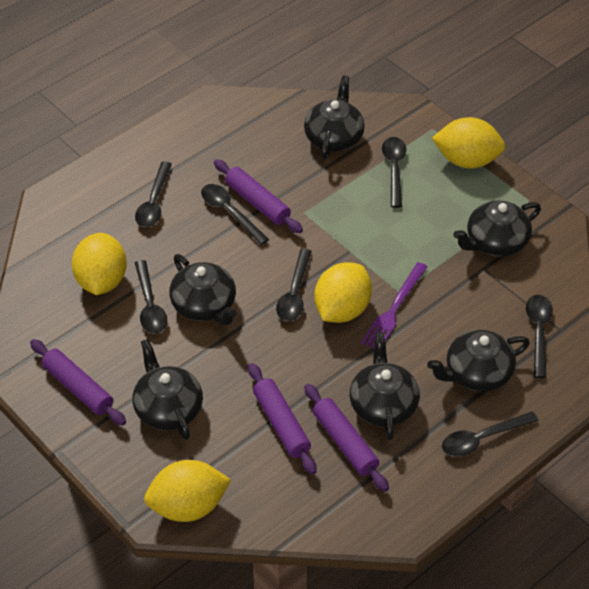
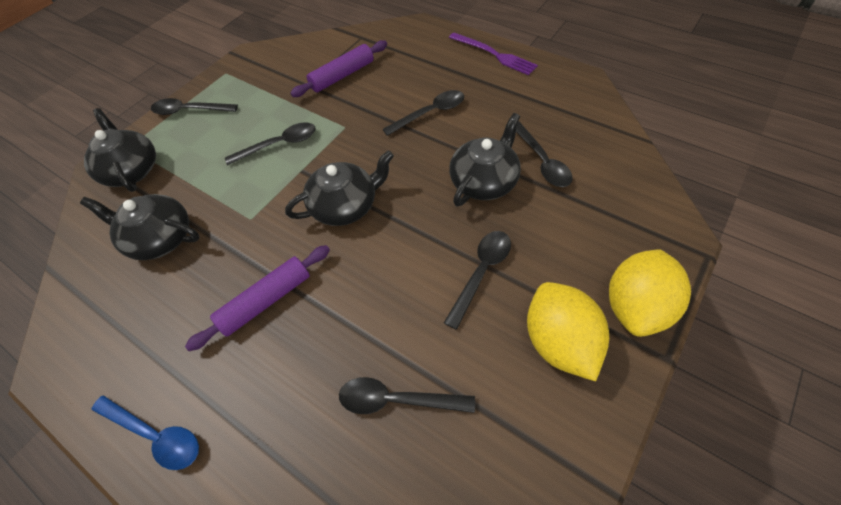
black spoon: [135,161,172,227] [135,260,167,333] [201,184,269,245] [276,249,312,321] [382,137,406,208] [442,411,538,457] [526,295,553,378] = 7 -> [151,98,238,115] [225,122,315,165] [339,377,475,414] [382,90,464,136] [444,231,511,330] [516,122,573,187] = 6
black teapot: [132,339,203,440] [169,254,237,325] [304,75,365,159] [350,332,420,440] [427,330,530,392] [453,201,541,256] = 6 -> [80,194,200,260] [84,108,156,192] [285,150,394,226] [449,113,521,206] = 4
blue spoon: none = 0 -> [91,395,199,470] = 1
purple rolling pin: [30,339,126,426] [214,159,303,233] [248,363,317,475] [304,384,389,492] = 4 -> [185,245,330,351] [290,40,387,97] = 2
yellow lemon: [72,233,127,295] [144,460,231,522] [314,262,372,323] [432,117,505,168] = 4 -> [527,282,609,381] [609,249,691,337] = 2

